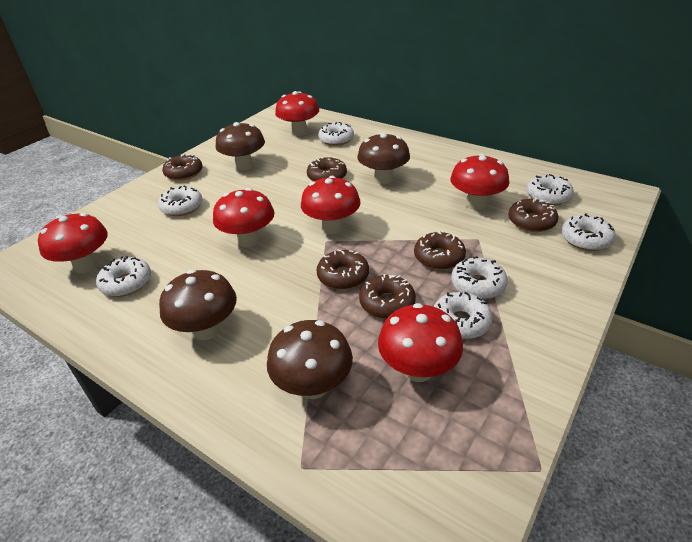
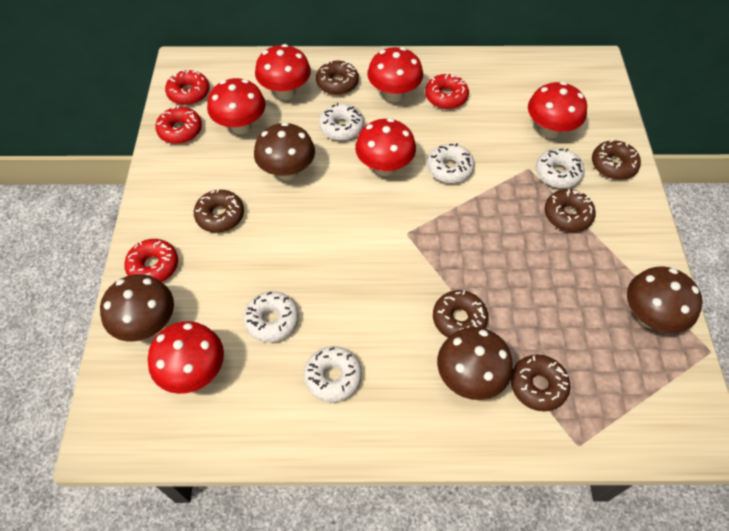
red donut: none = 0 -> [124,239,178,282] [155,105,202,144] [165,69,210,105] [425,73,469,109] = 4
white donut: [96,256,151,297] [158,185,203,216] [318,122,354,146] [434,292,493,339] [451,256,508,299] [526,174,574,205] [561,213,616,251] = 7 -> [243,291,299,343] [304,346,362,402] [319,103,364,141] [427,143,475,183] [536,148,585,188] = 5

